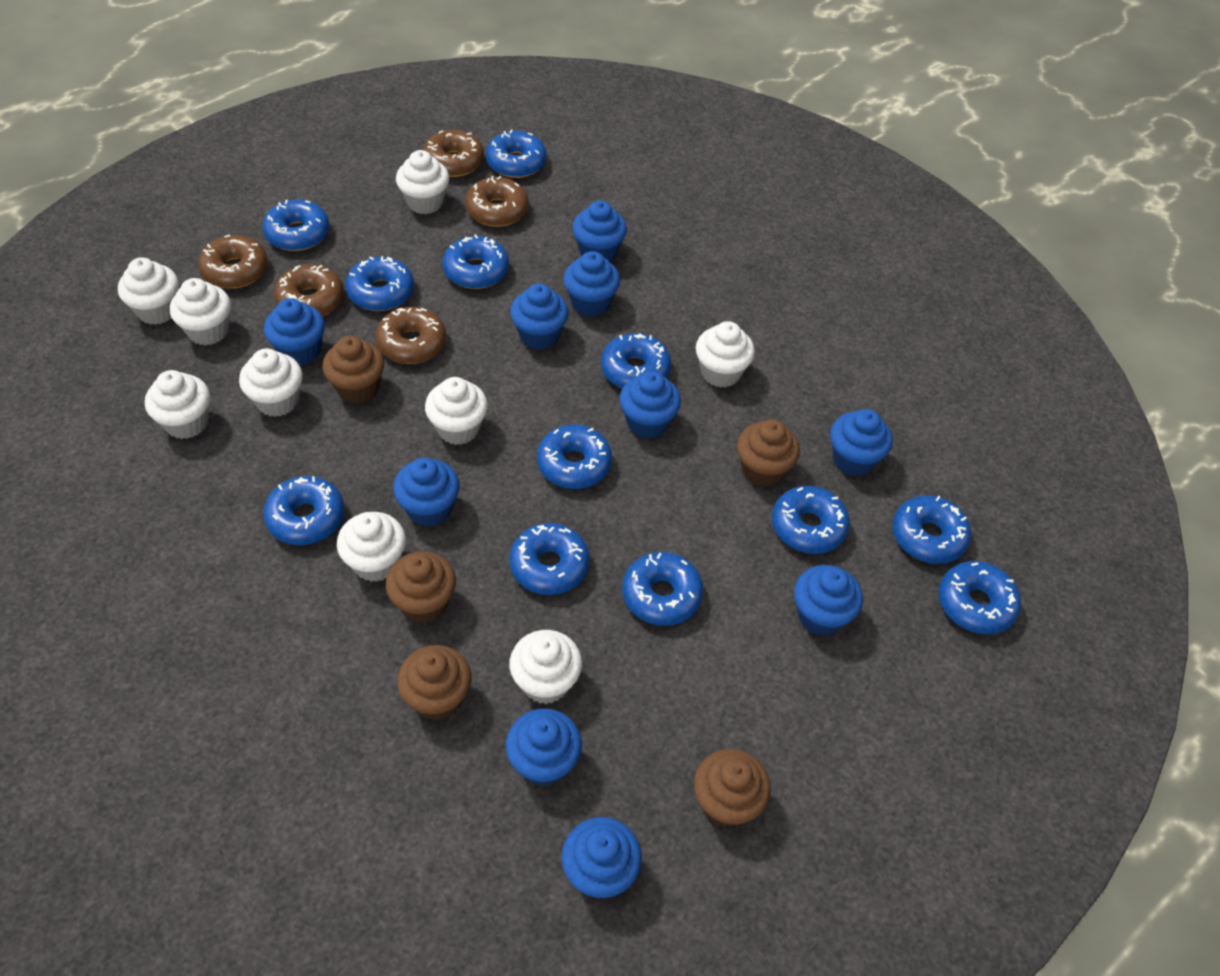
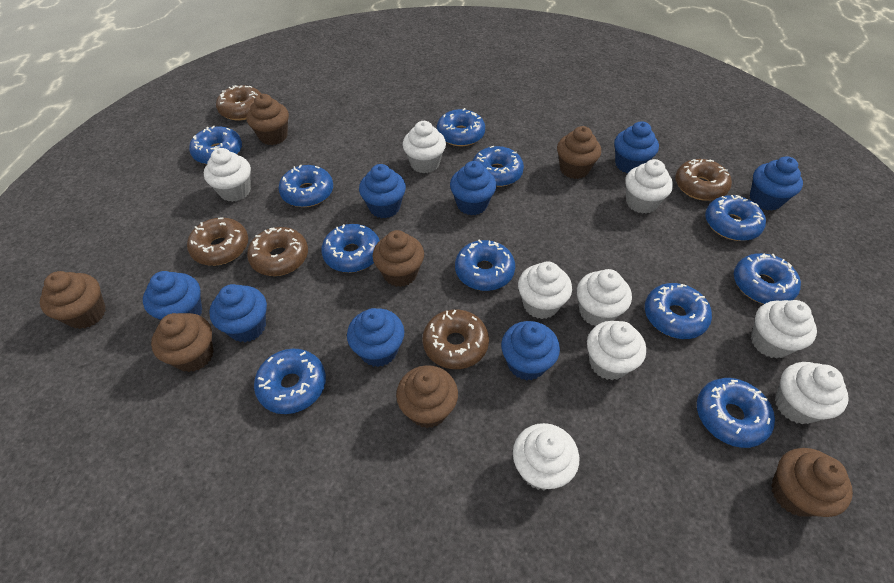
blue cupcake: [264,298,325,365] [393,457,460,527] [506,709,582,786] [510,283,569,350] [561,817,642,899] [563,251,620,317] [572,200,627,262] [619,371,681,438] [794,565,863,636] [830,409,893,476] = 10 -> [143,271,202,320] [209,284,267,342] [347,308,404,367] [359,164,406,218] [450,161,496,215] [501,321,560,381] [614,121,659,173] [750,156,803,211] = 8
blue donut: [263,200,330,251] [263,476,345,545] [345,256,414,311] [442,234,509,289] [486,130,547,178] [509,523,590,595] [537,425,612,489] [601,333,671,389] [622,552,704,626] [772,486,850,554] [892,495,971,564] [939,561,1021,635] = 12 -> [189,126,242,164] [254,349,326,414] [278,165,333,207] [321,224,380,273] [437,108,485,146] [455,240,515,291] [473,146,524,187] [645,283,712,339] [697,378,775,448] [705,195,766,241] [734,253,801,304] = 11
brown cupcake: [322,336,384,404] [386,551,456,623] [397,645,471,720] [694,749,771,827] [737,419,800,487] = 5 -> [40,271,106,329] [151,313,214,372] [246,94,289,145] [373,230,424,287] [396,365,458,428] [557,126,601,179] [771,448,853,517] = 7

